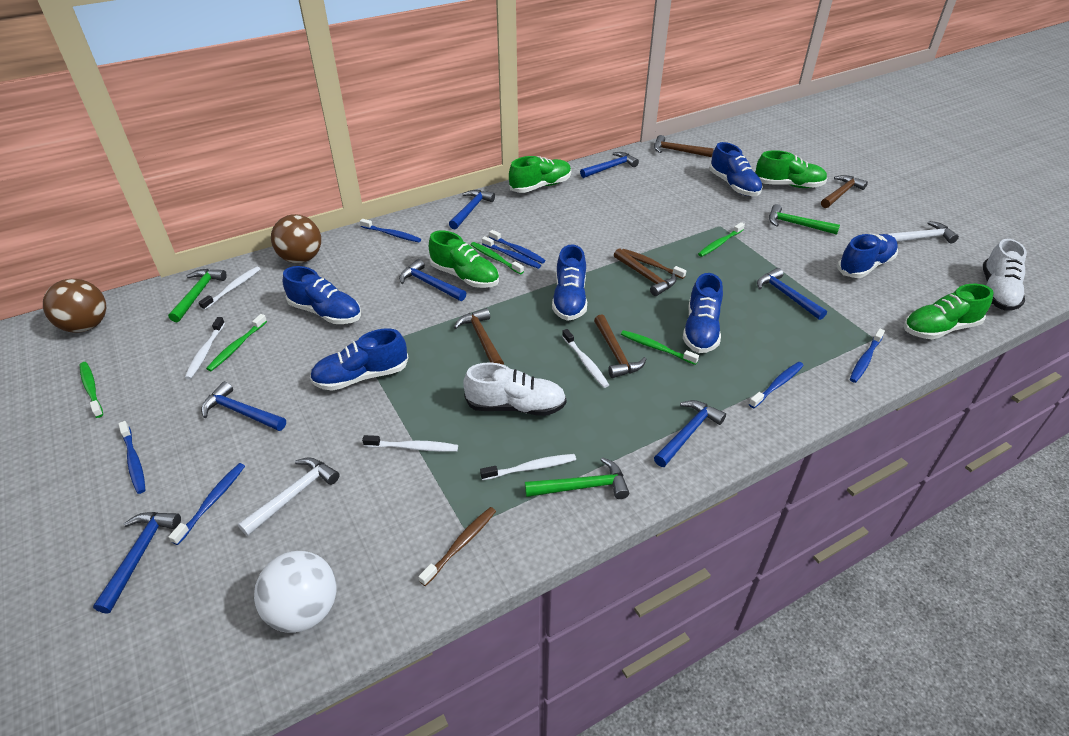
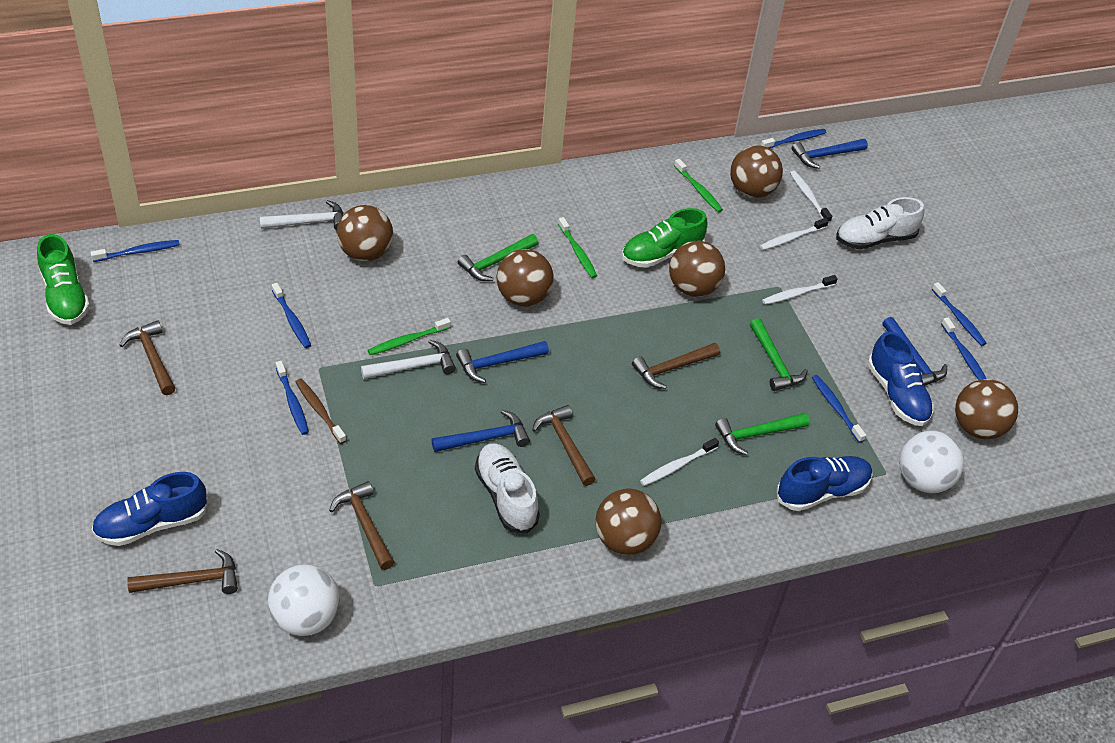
blue hammer: [93,512,181,614] [201,381,286,431] [399,259,466,301] [449,190,495,229] [580,152,639,178] [654,400,726,467] [757,268,827,320] = 7 -> [432,410,530,452] [456,341,549,383] [791,139,868,169] [882,317,947,386] = 4
blue shoe: [283,266,361,324] [310,328,408,391] [552,245,587,321] [683,273,723,353] [709,142,763,196] [837,234,898,278] = 6 -> [92,472,208,546] [777,456,873,511] [868,331,934,426] = 3
brown ball: [43,279,106,333] [271,214,321,263] = 2 -> [337,205,393,261] [496,249,554,306] [595,488,662,555] [669,241,725,297] [730,145,783,198] [955,379,1018,439] = 6
brown toothbrush: [418,507,496,586] [622,249,686,279] = 2 -> [296,379,347,444] = 1
green shoe: [429,231,499,288] [509,156,571,193] [755,150,827,188] [904,284,994,339] = 4 -> [37,234,90,325] [622,208,707,268] = 2
green toothbrush: [80,362,103,418] [206,314,267,371] [471,242,524,275] [621,330,699,365] [698,222,745,257] = 5 -> [368,318,451,355] [558,217,597,278] [674,159,723,212] = 3
white ball: [254,551,337,633] = 1 -> [268,564,340,636] [899,431,964,493] = 2
white toothbrush: [185,317,225,379] [199,266,260,310] [362,435,458,452] [480,454,576,480] [562,329,609,388] = 5 -> [640,438,719,486] [760,218,829,250] [762,275,838,305] [790,171,832,223] = 4

